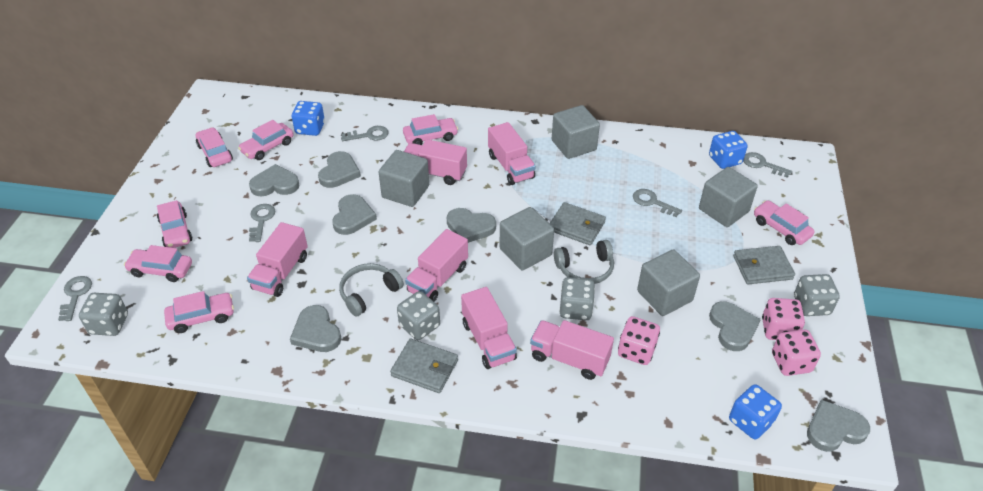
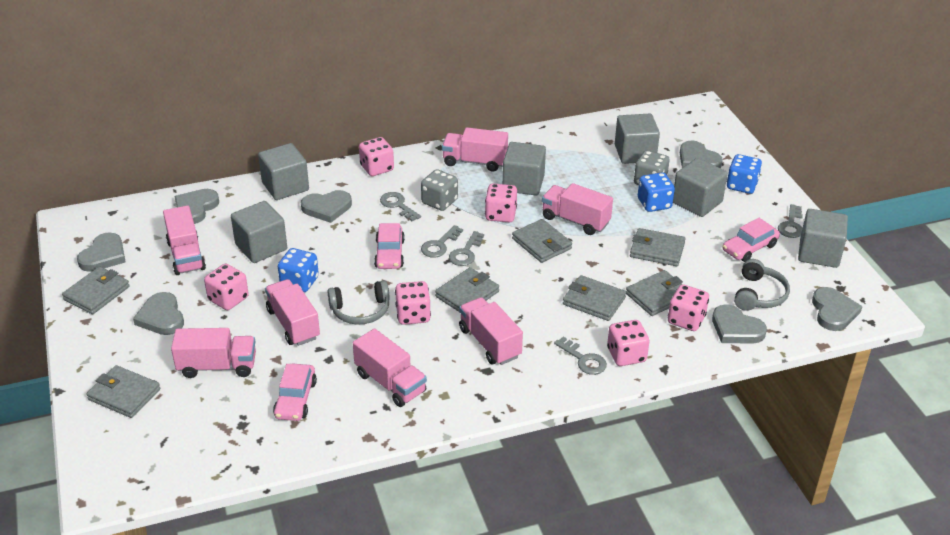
grey cube: [379,150,429,207] [499,207,554,271] [552,105,600,159] [637,249,700,316] [699,167,758,227] = 5 -> [231,201,287,263] [258,143,309,200] [502,142,546,195] [615,114,660,164] [673,158,728,217] [798,209,848,268] = 6
grey dice: [79,293,128,336] [397,291,440,340] [559,277,595,320] [794,274,840,316] = 4 -> [421,169,458,211] [634,150,670,185] = 2
grey wallet: [390,339,458,393] [549,202,606,245] [733,246,795,284] = 3 -> [62,266,130,314] [86,365,160,418] [435,267,499,312] [512,219,572,263] [563,275,626,321] [626,270,683,316] [630,228,686,266] = 7
pink car: [124,245,192,282] [157,200,193,248] [164,291,234,333] [196,127,233,167] [238,120,294,160] [403,114,458,145] [754,200,815,245] = 7 -> [273,364,317,421] [374,223,405,269] [723,218,780,262] = 3
pink dice: [618,316,660,365] [762,298,805,340] [772,330,821,376] = 3 -> [204,264,249,310] [359,137,394,176] [395,281,431,325] [485,183,517,222] [607,320,650,366] [668,284,709,331] = 6
pink truck: [247,222,308,297] [404,139,467,185] [405,229,468,302] [461,287,517,369] [488,122,536,185] [530,320,614,380] = 6 -> [163,205,206,275] [171,328,256,378] [265,279,320,346] [353,328,427,407] [442,127,508,172] [459,297,523,365] [542,183,613,235] = 7

